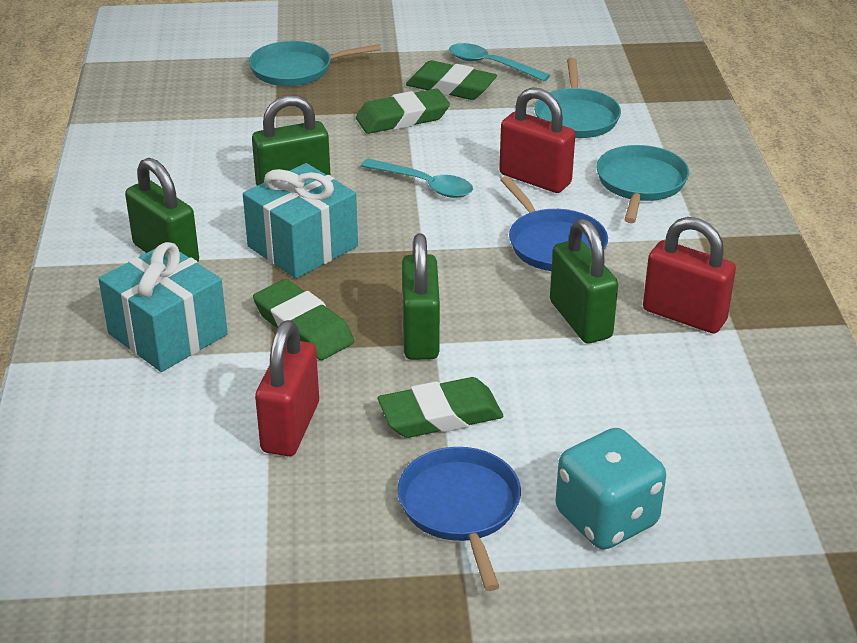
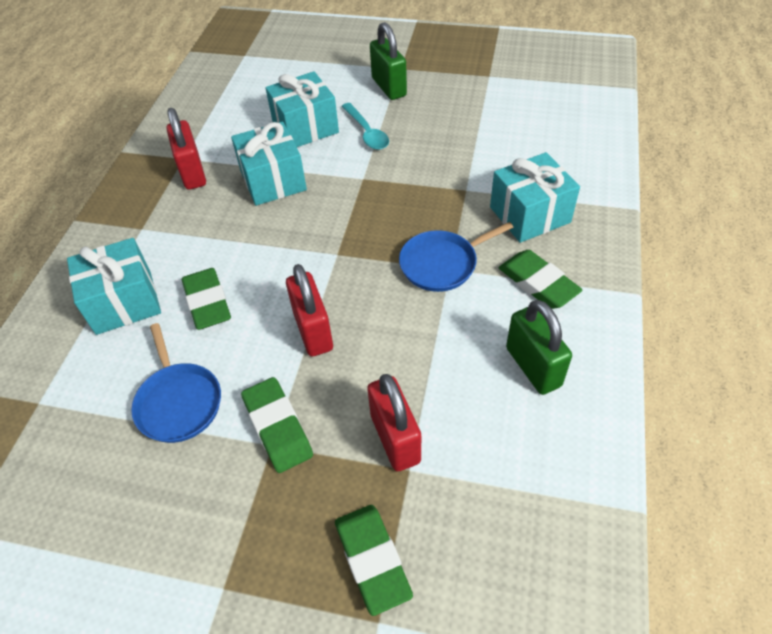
green padlock: [125,158,199,262] [252,95,331,186] [402,234,440,360] [550,219,618,343] = 4 -> [370,22,407,100] [506,300,572,395] = 2
turquoise dice: [555,428,666,550] = 1 -> none = 0
turquoise gift: [98,242,228,372] [243,163,358,279] = 2 -> [67,238,161,335] [231,122,307,206] [265,71,339,147] [490,152,580,243] = 4
turquoise pan: [249,41,381,86] [534,58,621,138] [596,145,689,223] = 3 -> none = 0
turquoise spoon: [361,159,473,198] [449,43,550,82] = 2 -> [342,103,389,150] = 1

